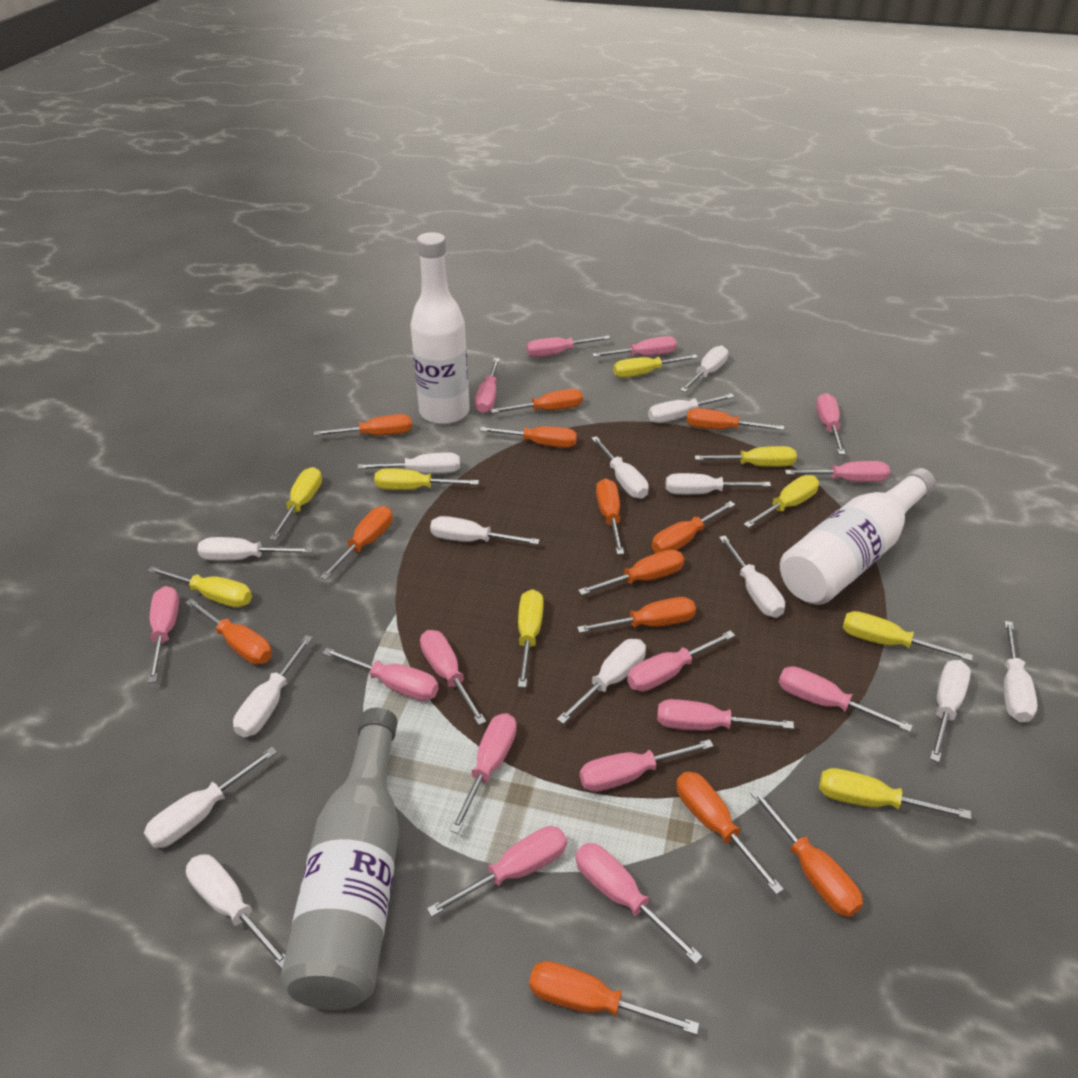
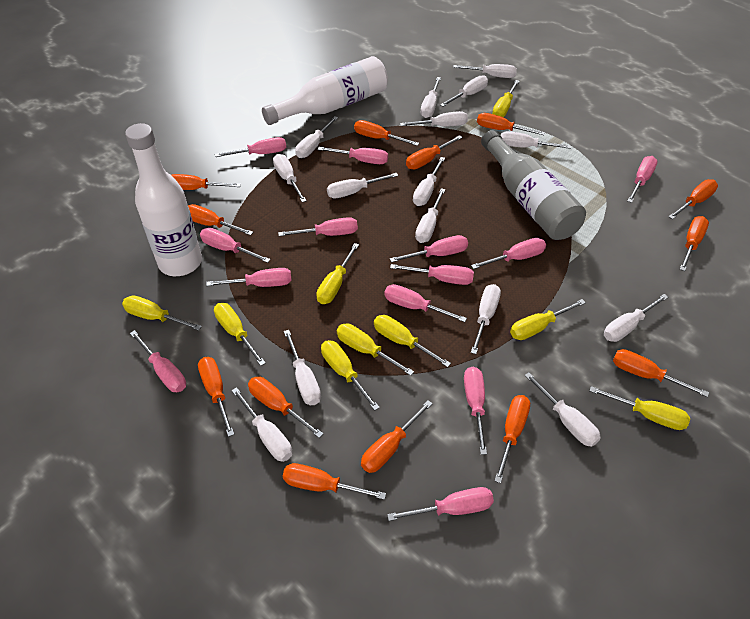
pink screwdriver: [147,586,179,683] [322,648,439,701] [420,630,486,725] [427,826,567,917] [450,713,517,834] [475,358,500,413] [526,336,610,357] [575,843,703,964] [580,739,714,792] [592,336,677,357] [627,631,735,692] [657,699,794,731] [778,666,913,732] [785,461,890,482] [816,393,845,455] = 15 -> [130,330,186,392] [200,228,271,263] [206,268,291,287] [215,137,286,157] [278,217,358,236] [318,147,388,164] [384,284,467,322] [387,487,494,521] [390,235,468,263] [390,264,474,285] [464,367,487,455] [471,238,546,269] [627,156,658,203] = 13
white screwdriver: [144,747,277,848] [186,854,285,969] [197,537,313,561] [233,635,313,737] [357,452,460,474] [430,516,540,545] [557,639,646,724] [591,436,649,499] [648,393,735,423] [666,473,771,495] [680,346,728,392] [719,536,785,618] [930,660,971,762] [1004,621,1038,722] = 14 -> [231,387,292,462] [273,154,307,202] [284,330,321,405] [295,116,338,158] [327,173,398,198] [400,111,468,127] [413,157,445,206] [415,188,445,243] [420,77,441,118] [440,75,488,107] [453,64,517,78] [471,284,501,354] [501,131,571,149] [524,372,601,447] [604,294,668,342] = 15

